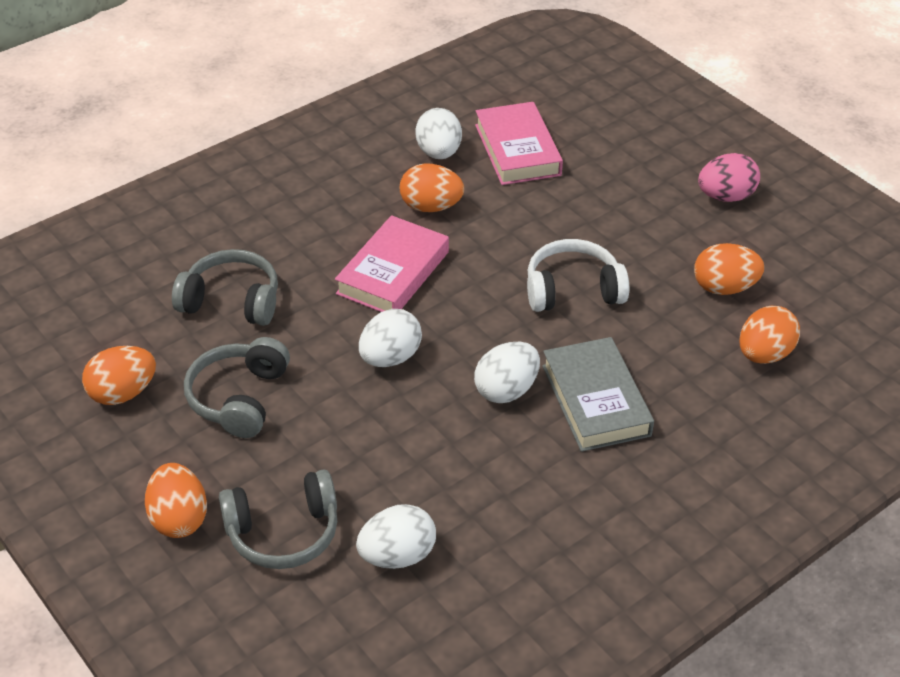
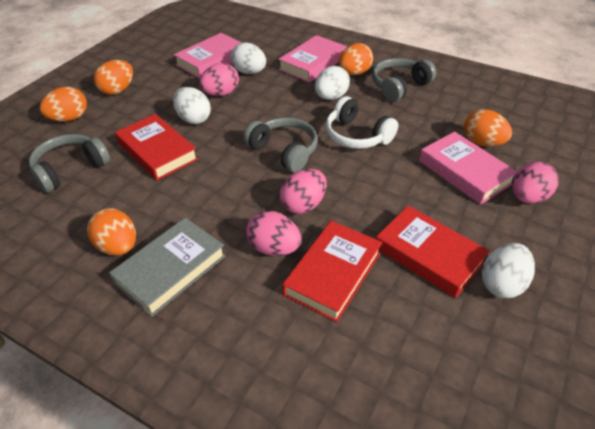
pink book: [335,215,449,312] [475,102,563,185] = 2 -> [174,33,242,79] [278,35,347,83] [419,132,517,205] = 3
pink egg: [698,153,760,202] = 1 -> [200,63,239,96] [246,211,301,256] [280,169,327,214] [512,161,559,204] = 4
red book: none = 0 -> [115,114,198,181] [282,221,382,322] [376,206,490,298] = 3

